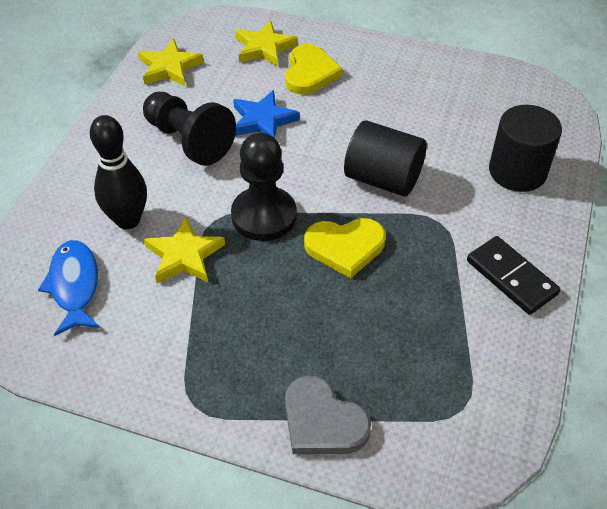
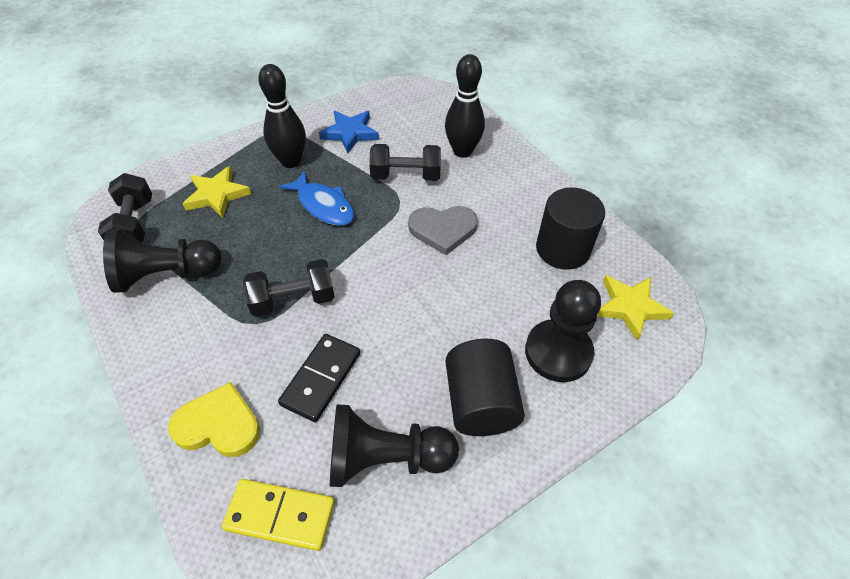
black bowling pin: [90,115,147,229] = 1 -> [258,64,306,168] [445,54,485,158] = 2
black dumbbell: none = 0 -> [98,173,152,243] [243,259,335,317] [369,144,441,181] = 3
black pawn: [143,92,236,166] [231,133,297,241] = 2 -> [103,228,222,293] [330,404,459,487] [525,280,601,382] = 3
yellow domino: none = 0 -> [222,479,335,551] = 1
yellow heart: [285,44,343,94] [304,218,386,278] = 2 -> [168,382,260,457] = 1
yellow star: [138,39,204,86] [144,217,225,283] [235,21,298,67] = 3 -> [183,166,251,218] [597,275,674,340] = 2

